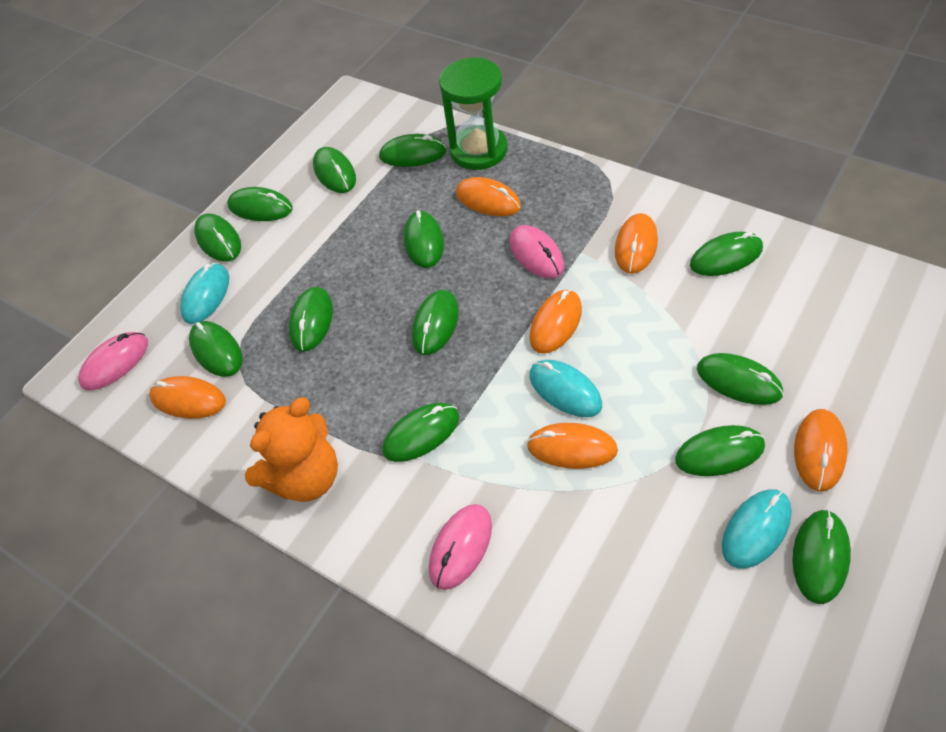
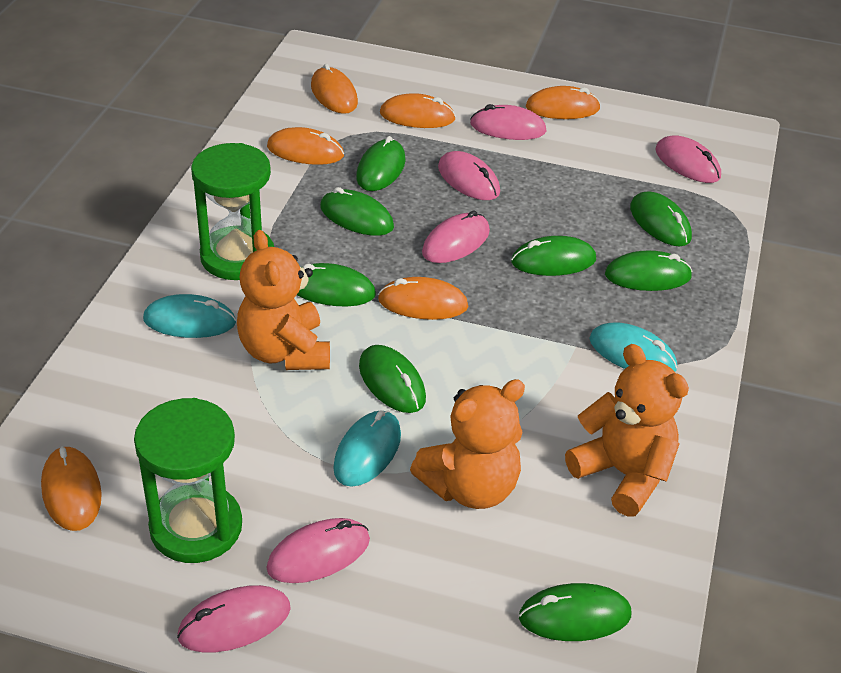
green hourglass: [439,58,508,170] = 1 -> [134,398,242,563] [191,143,274,280] = 2
green mouse: [189,321,243,377] [194,213,241,262] [227,187,293,221] [289,287,333,352] [313,147,356,193] [379,134,447,167] [382,403,459,462] [404,210,444,268] [412,290,459,355] [675,425,765,476] [690,232,763,276] [697,353,784,405] [792,510,851,604] = 13 -> [297,263,376,306] [320,187,394,236] [356,136,406,191] [359,345,426,413] [511,236,596,276] [519,583,631,641] [605,251,693,291] [630,192,692,246] = 8
orange teddy bear: [245,398,338,502] = 1 -> [237,230,330,370] [410,379,525,509] [565,344,689,517] = 3
pink mouse: [78,332,148,390] [429,504,492,590] [510,225,564,278] = 3 -> [177,585,291,652] [266,518,370,583] [422,210,490,263] [438,151,500,200] [470,104,547,140] [655,135,721,183] = 6

